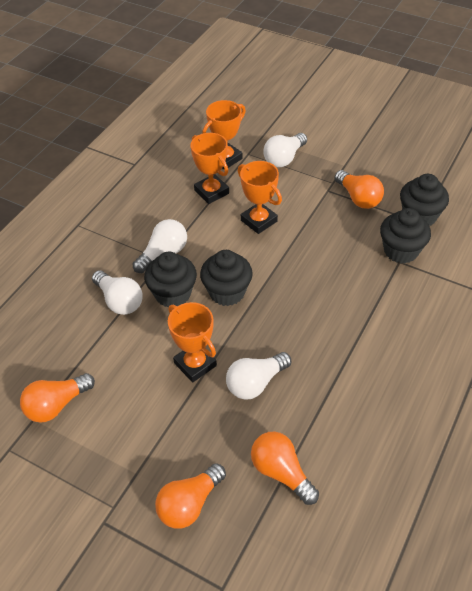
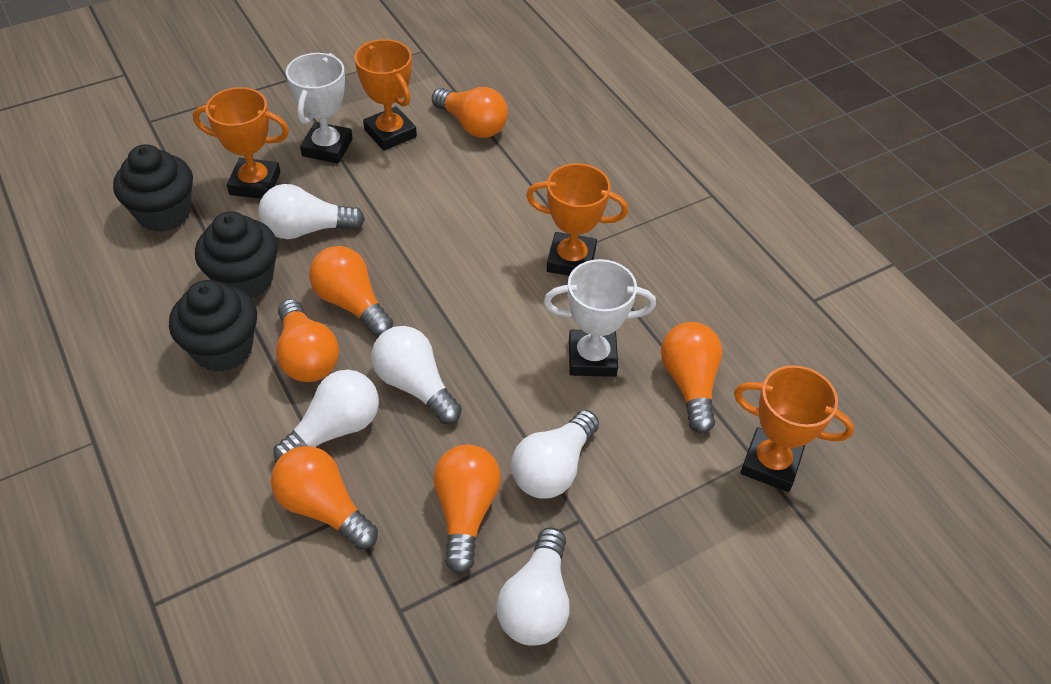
black cupcake: [144,252,197,308] [200,250,253,306] [380,208,431,264] [400,174,449,226] = 4 -> [113,144,193,232] [169,280,257,372] [195,211,278,299] = 3
orange light bulb: [20,373,95,423] [155,463,226,529] [251,432,319,505] [334,170,384,209] = 4 -> [271,446,378,550] [276,299,339,382] [309,246,393,337] [432,87,508,138] [433,444,501,574] [661,322,723,434] = 6
white light bulb: [92,270,142,315] [133,219,187,273] [226,352,291,400] [263,133,307,167] = 4 -> [259,184,365,239] [273,370,379,463] [371,326,462,424] [496,527,570,646] [511,410,599,499] = 5
white trophy: none = 0 -> [286,53,353,164] [544,259,656,377] = 2

